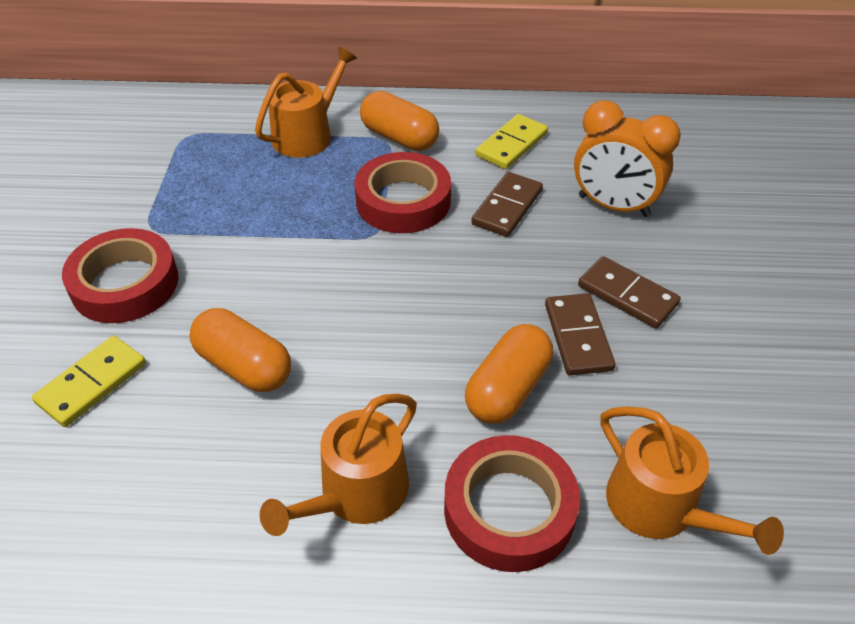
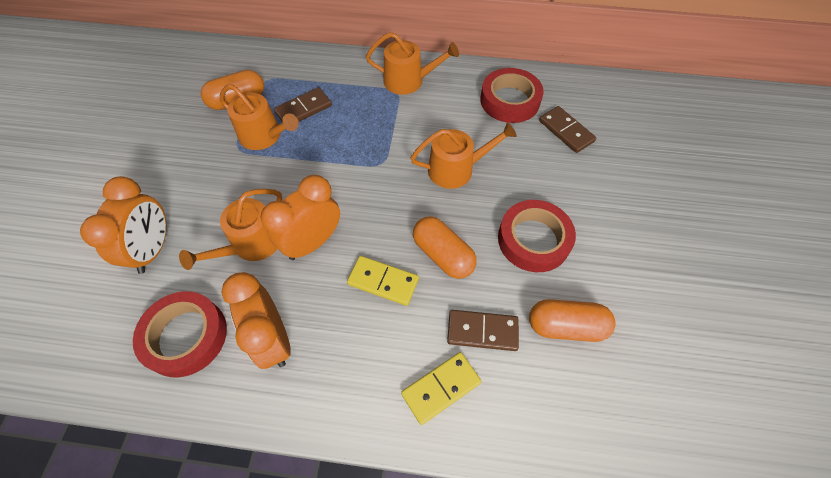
orange clock: [574,101,681,217] = 1 -> [80,176,166,274] [221,272,291,369] [261,175,340,260] = 3
orange watering can: [255,47,357,158] [260,394,417,536] [600,406,784,555] = 3 -> [179,189,282,270] [220,84,299,150] [366,32,459,95] [411,122,517,189] = 4

